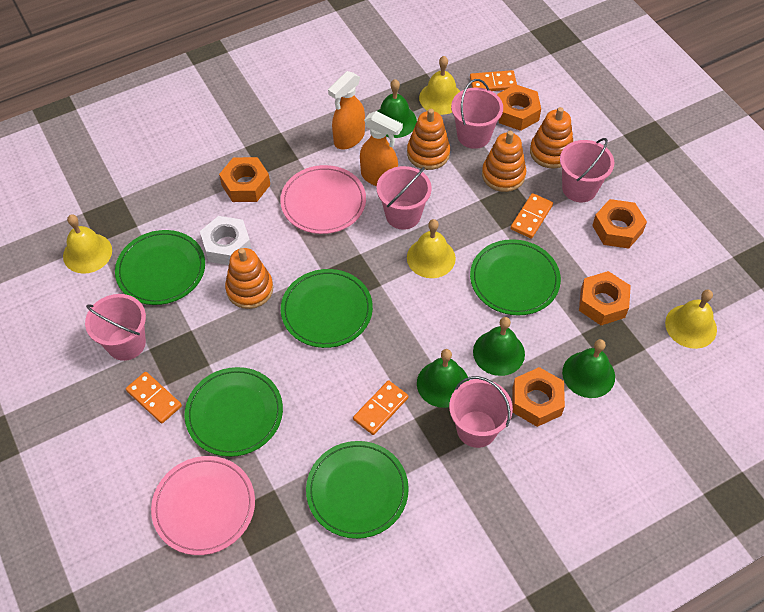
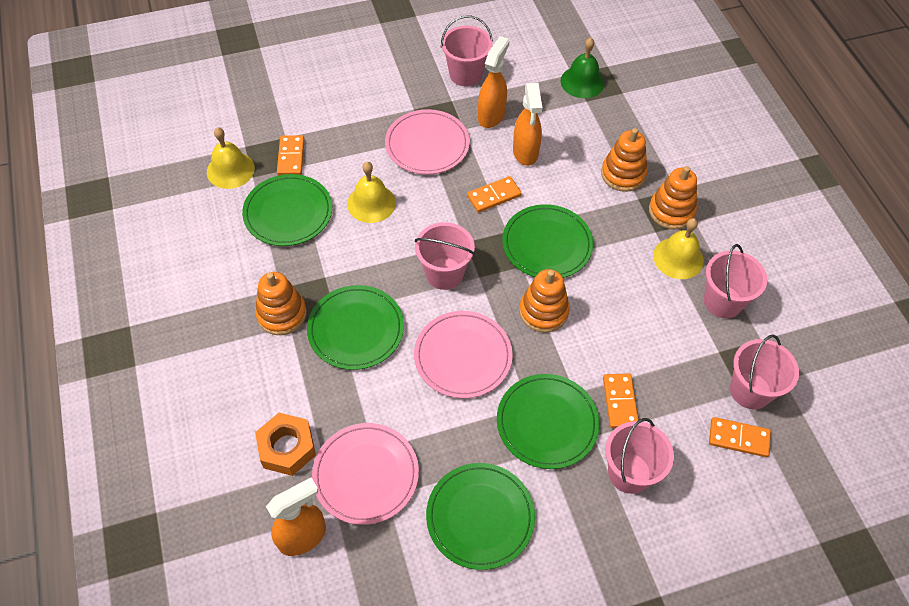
green bell: [378,79,417,138] [417,349,469,408] [473,317,525,376] [562,339,615,398] = 4 -> [561,38,605,98] = 1
orange nut: [219,157,270,202] [497,84,541,131] [513,367,565,427] [579,271,631,325] [592,199,647,248] = 5 -> [255,413,316,476] = 1
orange spray bottle: [328,71,365,149] [360,111,403,186] = 2 -> [266,477,326,556] [478,36,510,128] [513,83,542,166] = 3
pink plate: [151,456,255,555] [280,165,366,234] = 2 -> [312,423,419,525] [385,109,470,174] [414,311,513,398] = 3
white nut: [200,216,252,265] = 1 -> none = 0
yellow bell: [63,214,112,273] [407,219,456,278] [419,56,460,115] [665,289,717,349] = 4 -> [207,127,255,189] [347,162,396,223] [653,218,704,279] = 3

